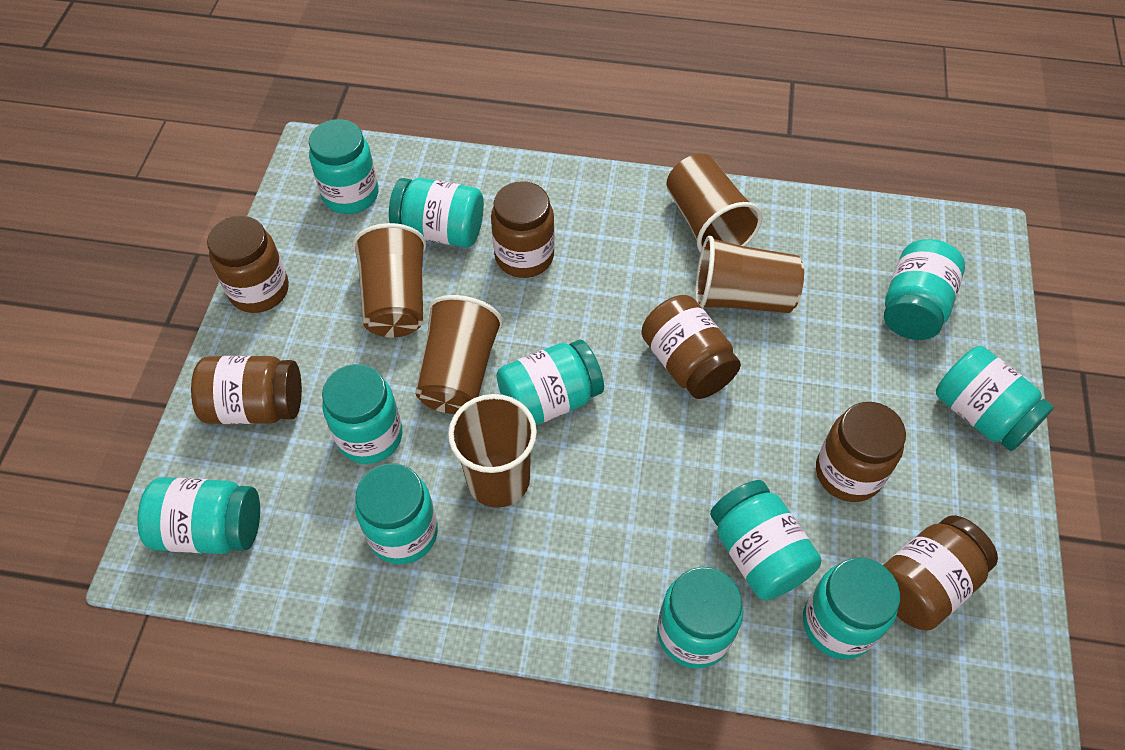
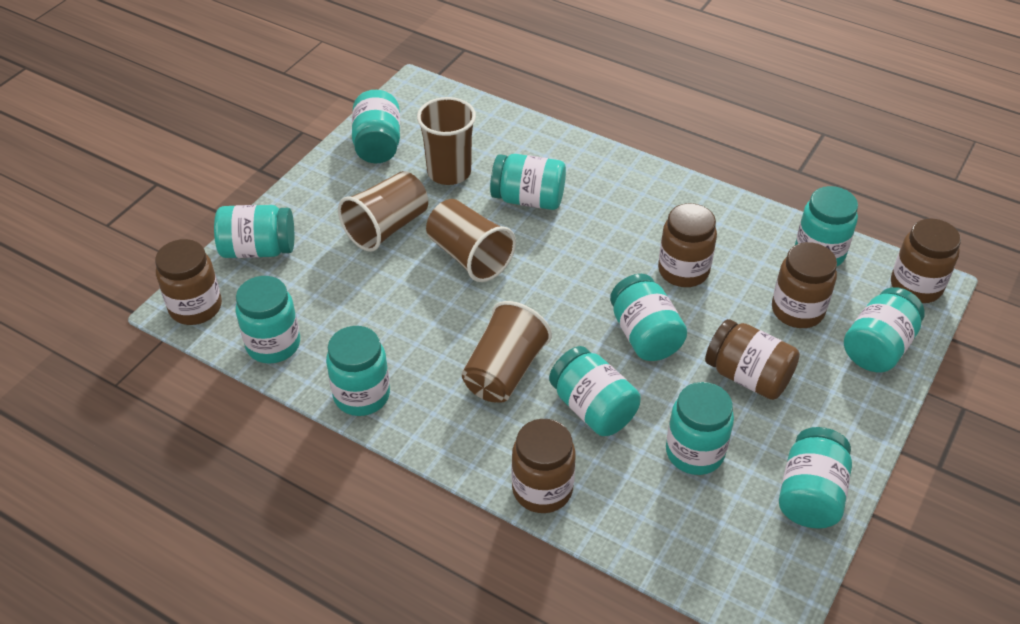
brown cup: [352,223,426,338] [415,295,503,414] [448,394,537,508] [666,154,762,253] [695,236,804,313] = 5 -> [338,171,428,252] [417,97,476,185] [426,199,516,282] [462,301,552,403] = 4

